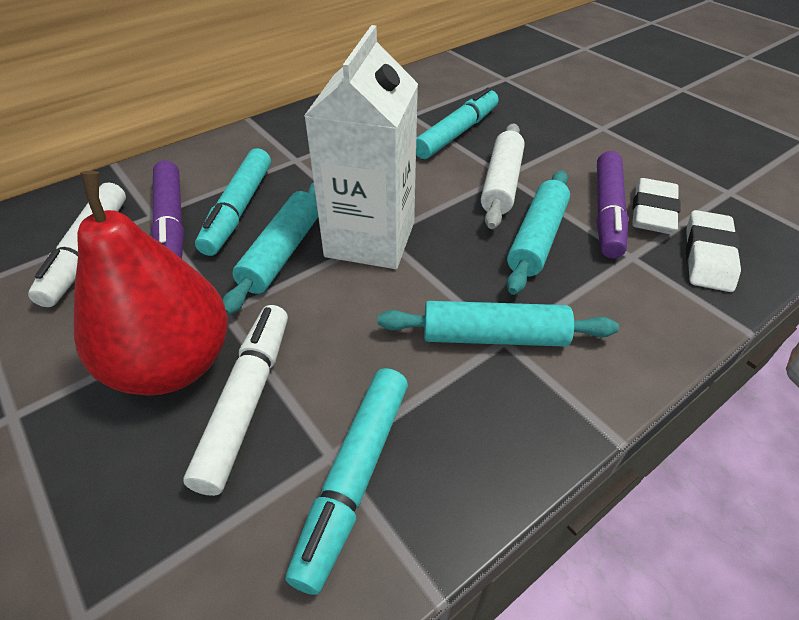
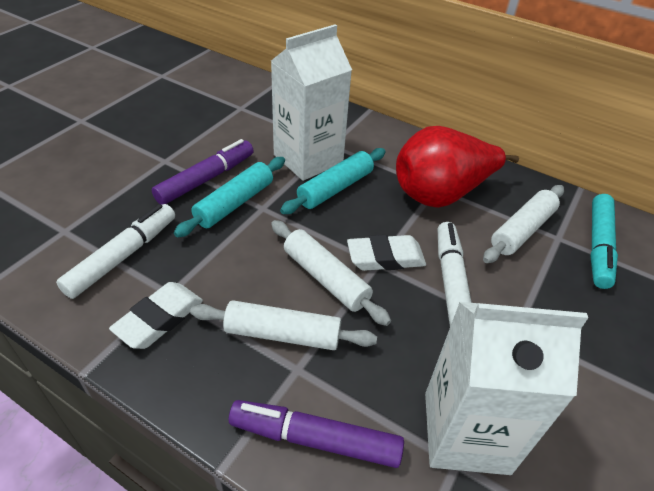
turquoise marker: [195,148,271,256] [286,368,408,595] [416,87,498,159] = 3 -> [590,194,618,289] = 1
turquoise rolling pin: [222,182,318,315] [378,301,619,347] [507,170,570,295] = 3 -> [174,157,285,238] [280,148,386,214] = 2
white carton: [304,25,418,269] = 1 -> [271,24,352,181] [425,302,588,475] = 2
white rolling pin: [481,123,525,229] = 1 -> [190,300,377,350] [271,220,391,326] [483,185,564,263] = 3

